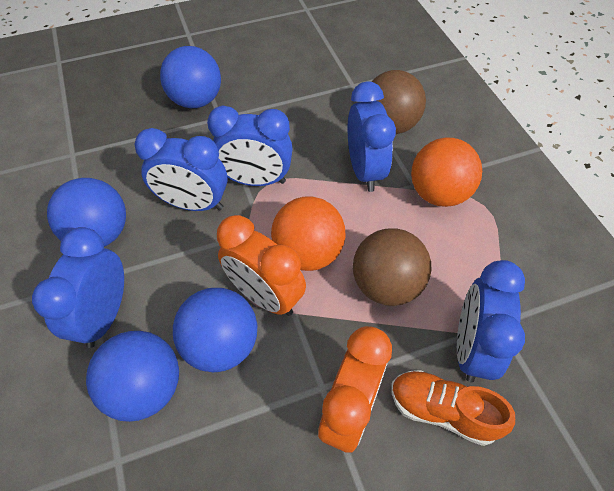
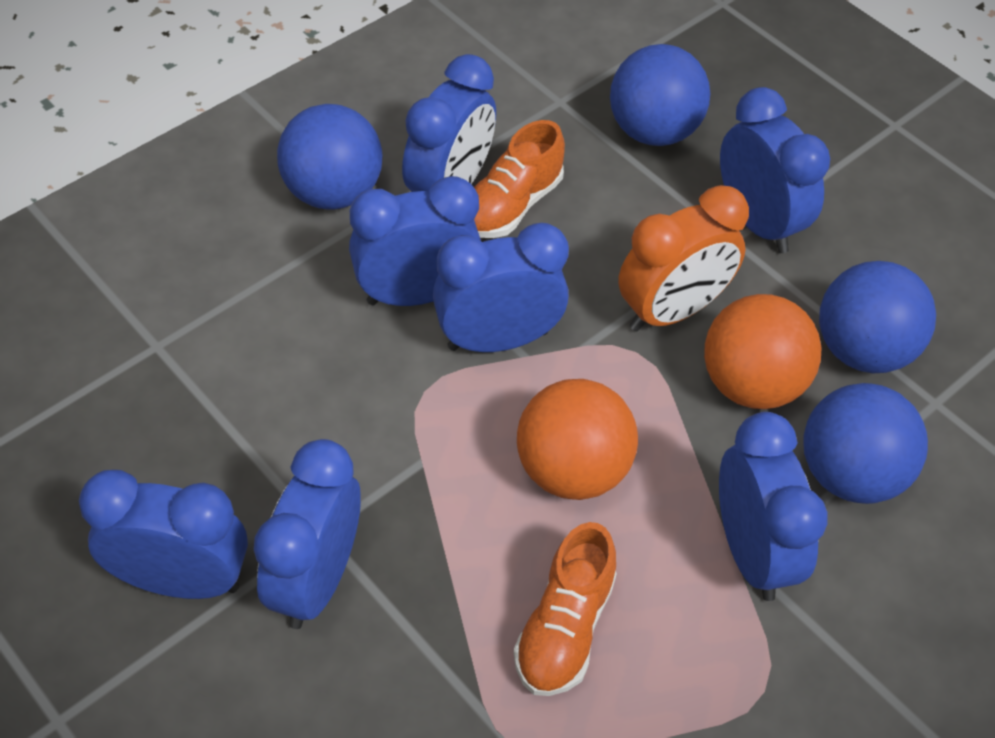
blue clock: [32,227,124,348] [135,128,228,211] [207,106,293,186] [348,81,396,192] [457,260,525,382] = 5 -> [79,470,248,599] [254,439,361,629] [349,176,481,306] [402,54,496,192] [433,223,569,352] [719,412,828,601] [720,87,830,253] = 7
brown ball: [353,228,432,306] [372,70,426,134] = 2 -> none = 0
orange clock: [217,215,306,316] [318,326,392,453] = 2 -> [618,185,749,331] = 1
orange shoe: [391,370,515,446] = 1 -> [474,120,565,238] [514,522,617,696] = 2

